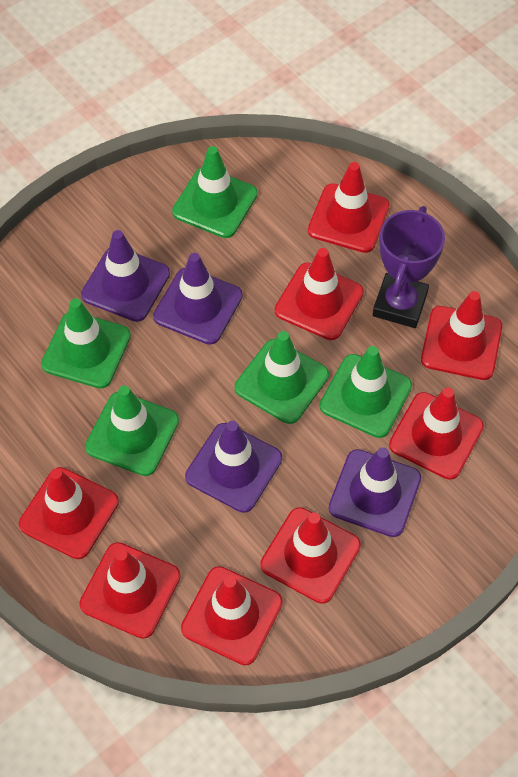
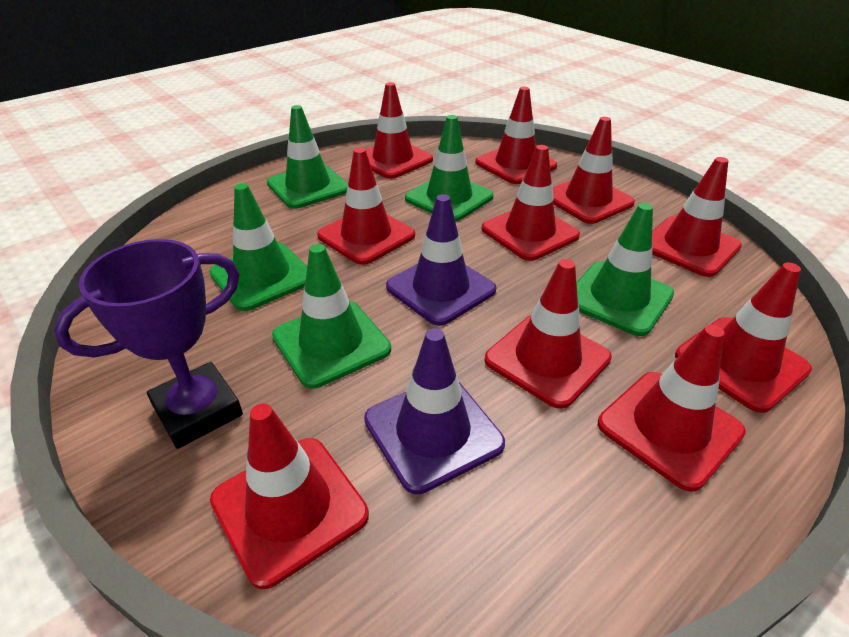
purple traffic cone: [81,230,170,322] [153,253,243,345] [185,421,282,513] [329,447,421,537] = 4 -> [364,328,505,494] [386,194,496,326] = 2
red traffic cone: [19,467,119,559] [79,542,181,639] [181,566,283,665] [260,507,361,604] [275,248,364,340] [308,162,390,253] [389,388,484,480] [421,291,502,380] = 8 -> [210,403,369,589] [317,148,415,265] [365,82,433,179] [475,87,557,184] [482,145,580,261] [485,259,612,409] [553,117,635,224] [598,324,746,492] [652,157,742,277] [675,263,812,413] = 10

